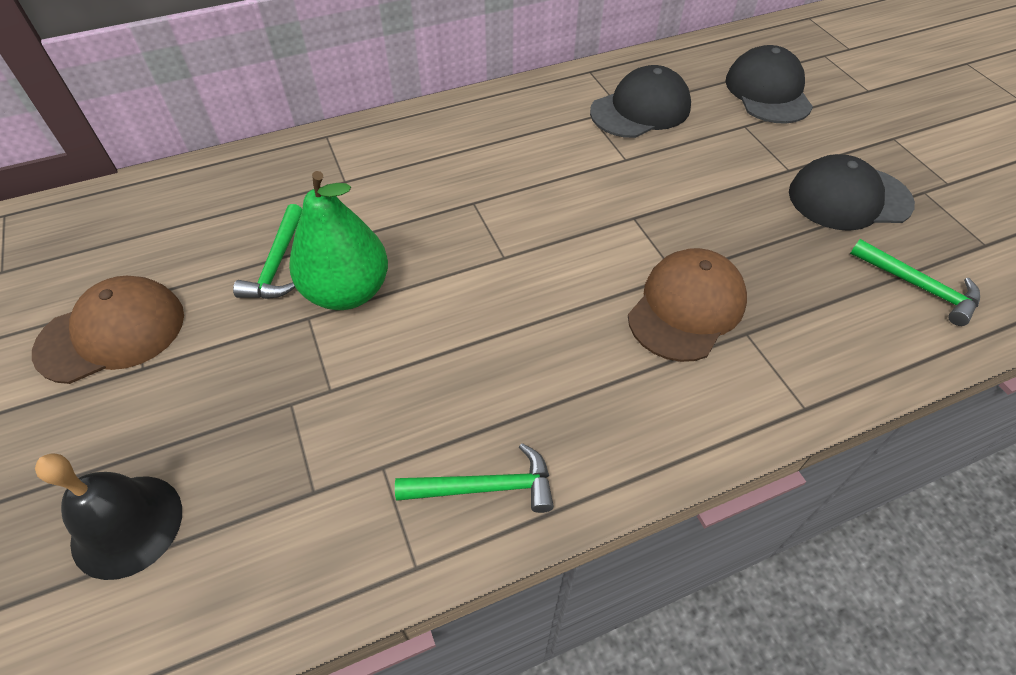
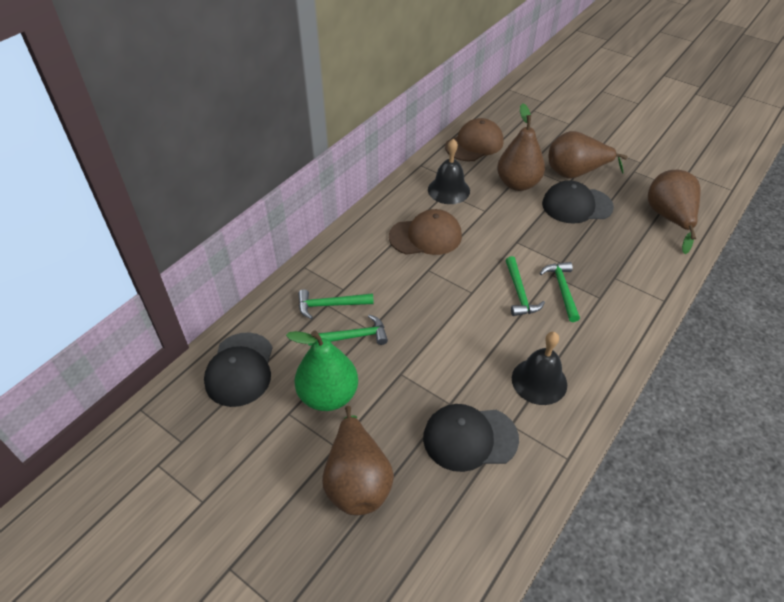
black bell: [35,453,182,580] = 1 -> [428,139,470,204] [512,332,567,405] = 2
brown pear: none = 0 -> [322,406,394,515] [497,103,545,191] [549,131,627,179] [648,170,701,254] = 4
green hammer: [233,204,302,299] [395,443,554,513] [850,239,980,326] = 3 -> [298,289,374,319] [308,314,388,346] [505,256,545,316] [540,262,580,322] = 4

